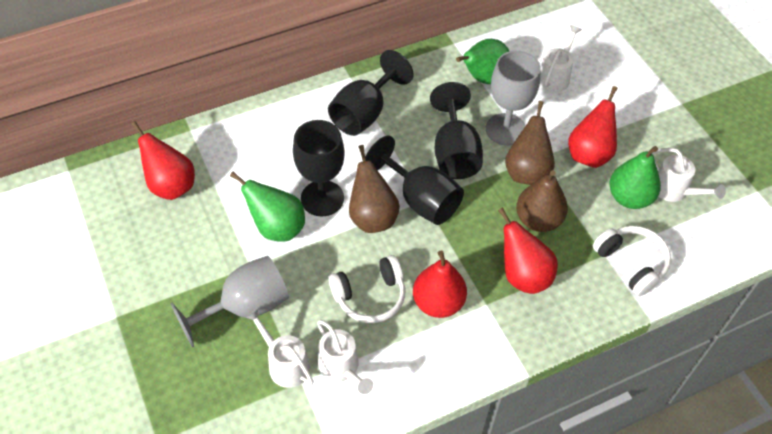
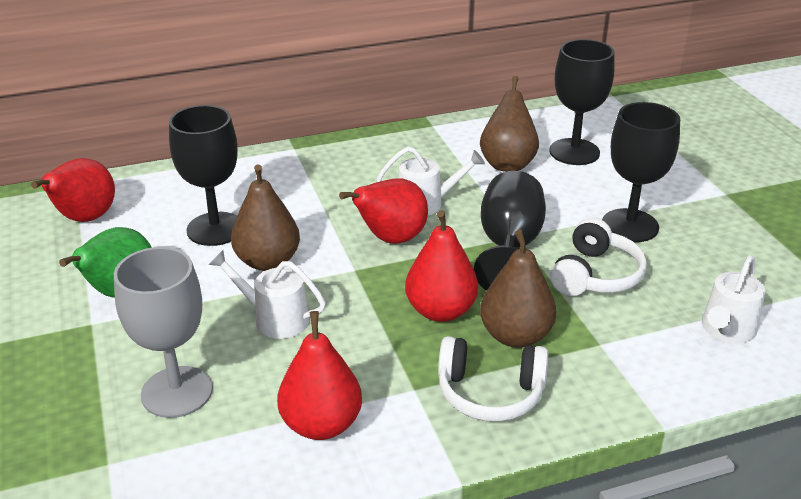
green pear: [230,172,305,242] [456,39,510,84] [609,146,661,209] = 3 -> [59,227,152,298] = 1
grey goblet: [170,256,289,348] [486,51,541,146] = 2 -> [114,247,213,418] = 1
white watering can: [244,308,314,388] [317,320,373,394] [540,25,582,92] [652,148,726,202] = 4 -> [209,250,326,339] [377,147,485,215] [702,255,765,344] = 3

